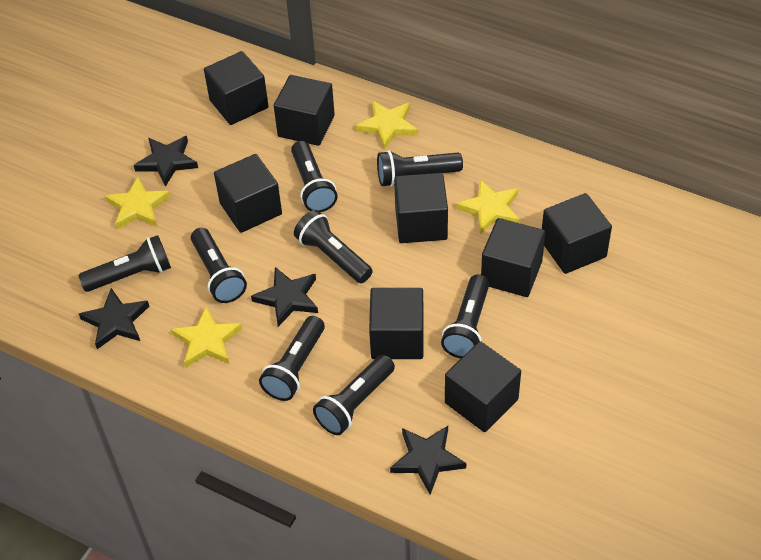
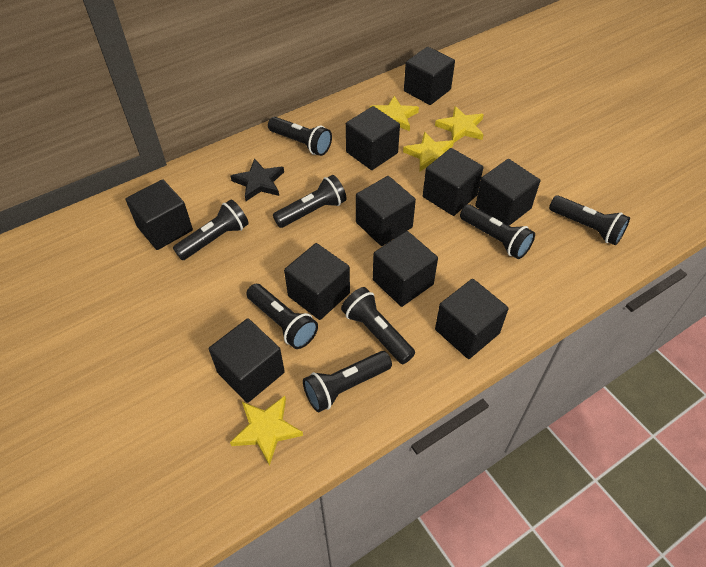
black cube: [204,51,268,125] [214,154,282,233] [274,75,335,146] [369,288,424,359] [394,173,448,243] [445,341,521,432] [481,218,545,297] [542,193,612,274] = 8 -> [125,179,193,250] [209,318,285,403] [284,243,350,320] [346,106,400,170] [356,176,416,246] [373,231,438,307] [404,47,455,105] [423,148,483,216] [435,279,509,359] [475,159,540,226] = 10
black star: [79,288,149,349] [134,136,198,187] [251,267,318,327] [390,426,466,495] = 4 -> [230,158,284,201] = 1

